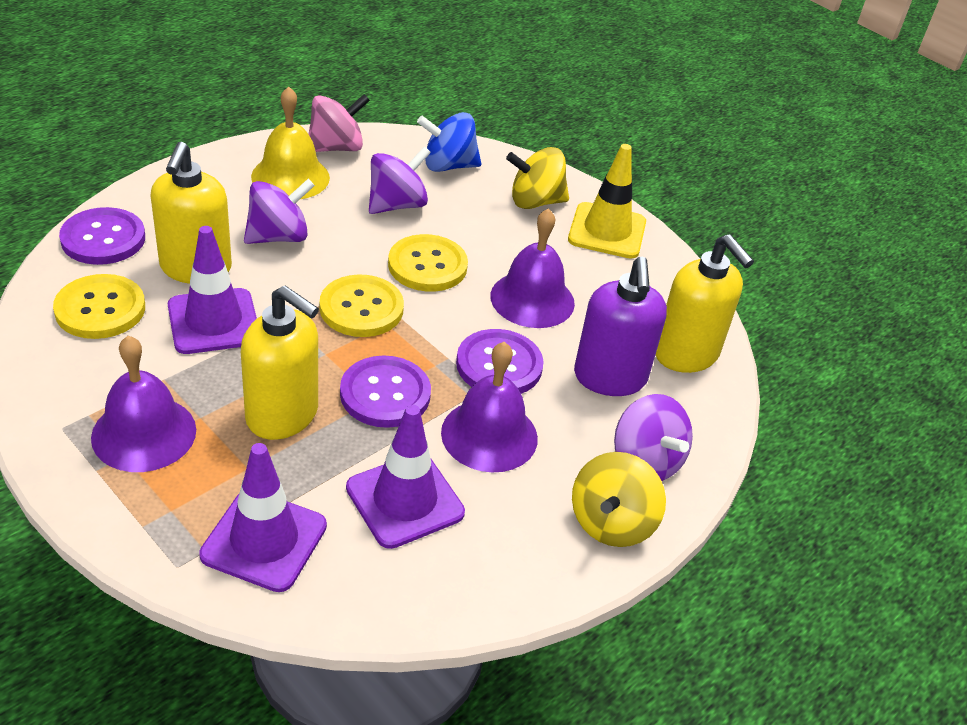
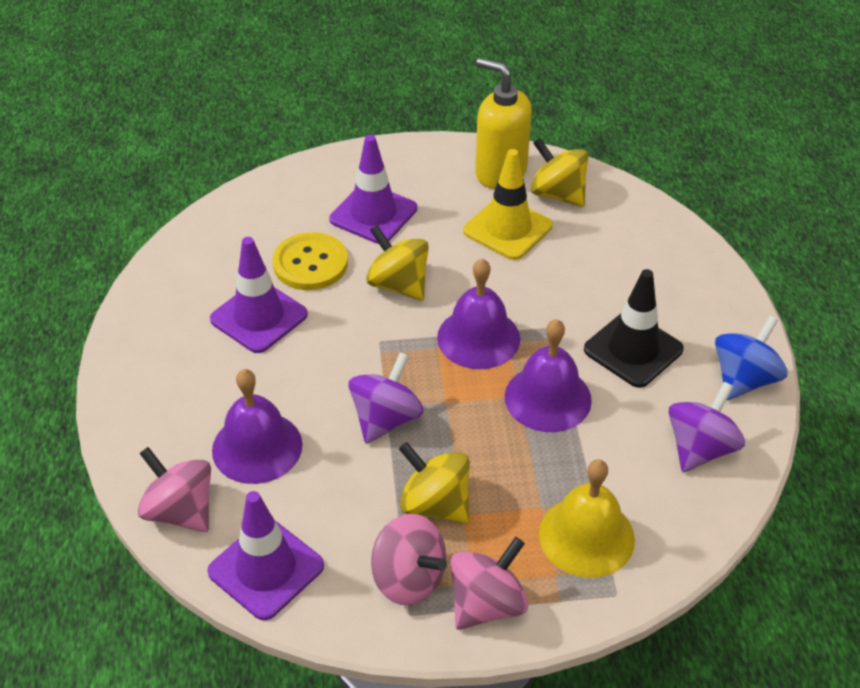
black traffic cone: none = 0 -> [584,269,684,388] = 1
pink spinning top: [309,94,370,152] = 1 -> [138,447,211,532] [371,514,447,605] [450,537,529,630] = 3
purple button: [59,207,145,265] [340,355,431,428] [456,329,544,394] = 3 -> none = 0
purple soap dispenser: [574,257,667,396] = 1 -> none = 0
purple spinning top: [244,179,315,244] [369,146,431,214] [614,394,693,481] = 3 -> [348,352,423,444] [668,382,745,472] = 2
yellow button: [53,274,145,339] [319,274,404,337] [388,234,468,292] = 3 -> [272,232,348,290] = 1
yellow soap dispenser: [151,142,232,284] [241,286,319,440] [656,235,754,373] = 3 -> [475,58,532,189] = 1
yellow spinning top: [506,147,569,209] [572,452,666,547] = 2 -> [366,225,429,300] [399,442,470,524] [531,138,588,207] = 3

